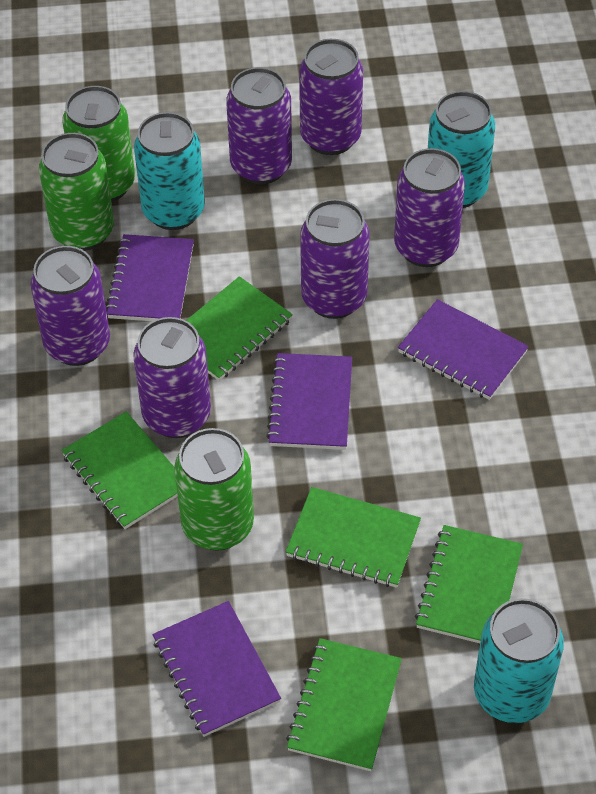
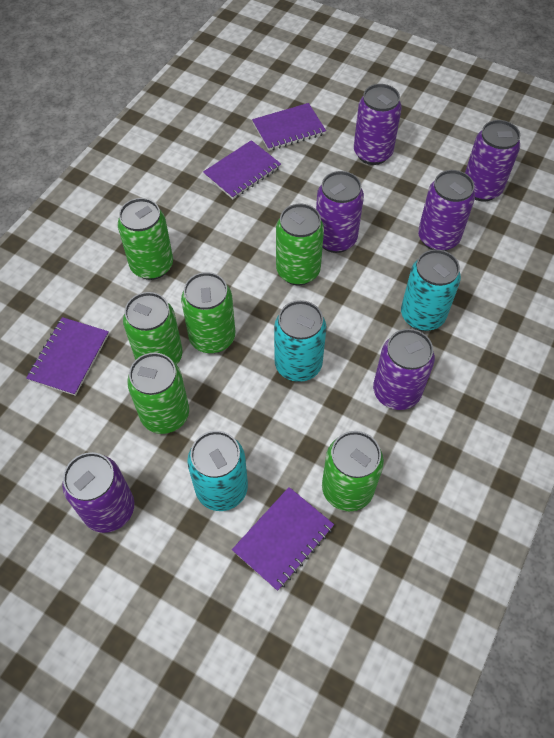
green can: [39,133,114,251] [62,86,135,202] [174,428,254,551] = 3 -> [118,198,173,280] [123,292,183,365] [127,353,189,434] [181,272,235,354] [276,204,324,285] [322,431,384,511] = 6
green notebook: [61,411,178,529] [186,276,293,381] [286,487,421,588] [286,638,402,771] [415,525,523,643] = 5 -> none = 0

